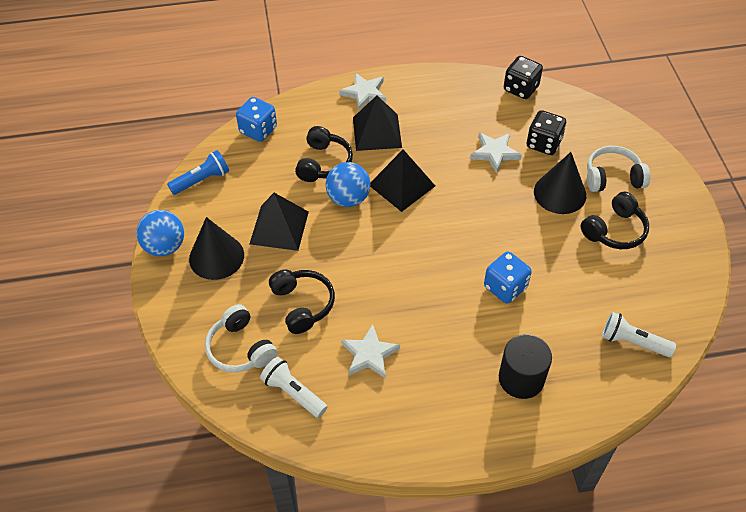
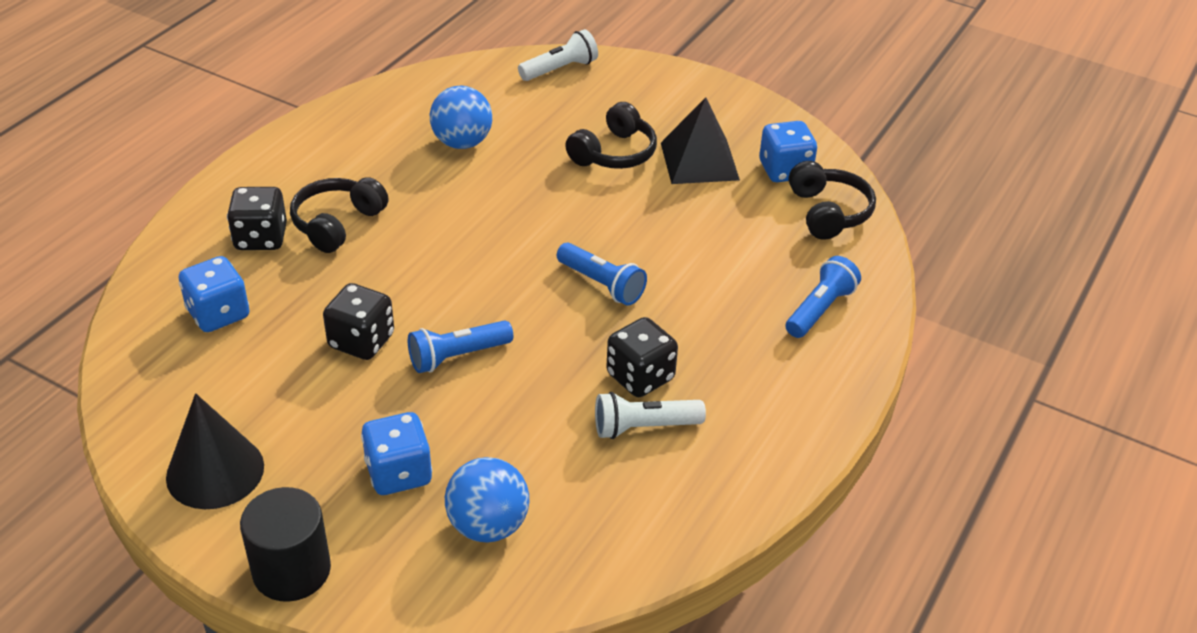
black cone: [189,217,244,280] [534,152,586,214] = 2 -> [166,393,264,509] = 1
black dice: [504,56,543,99] [527,110,566,155] = 2 -> [227,187,287,250] [323,283,394,360] [606,317,678,397] = 3
black pyramid: [250,193,309,251] [353,96,402,151] [370,150,435,212] = 3 -> [661,97,740,184] = 1
blue dice: [236,97,277,142] [484,252,532,304] = 2 -> [179,256,250,332] [361,412,433,495] [759,121,817,182] = 3
blue flashlight: [167,150,229,195] = 1 -> [408,320,513,373] [557,243,647,306] [786,256,861,338] = 3
white headphones: [205,304,277,372] [587,146,650,192] = 2 -> none = 0
white star: [339,73,386,111] [341,324,400,379] [470,132,522,173] = 3 -> none = 0

